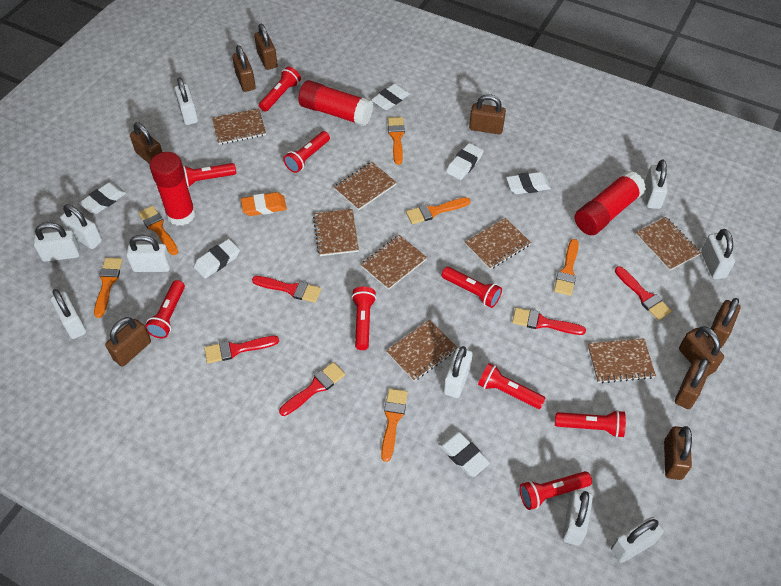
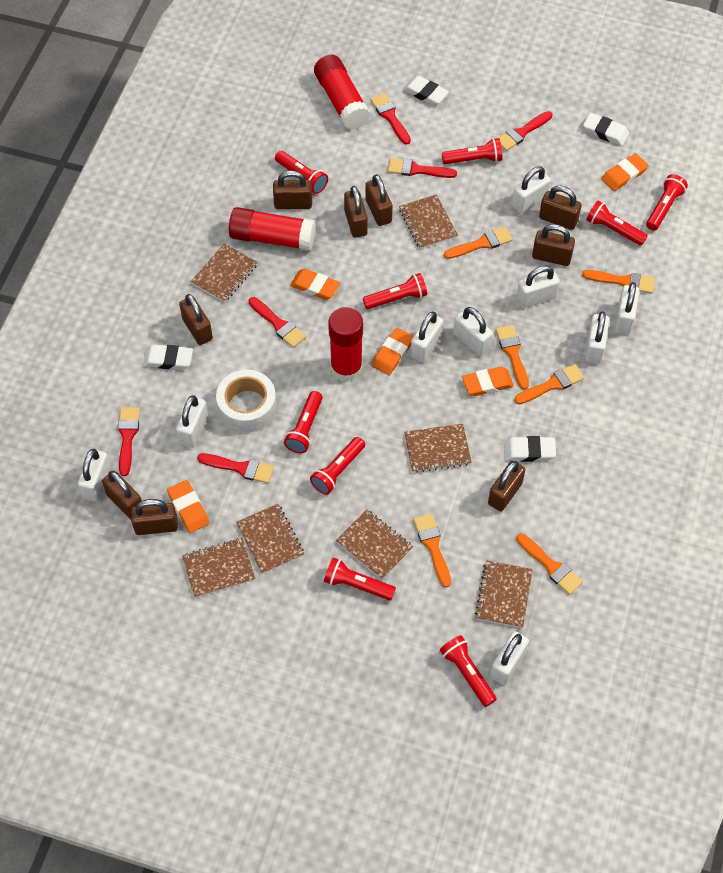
brown notebook: [212,108,266,145] [313,209,359,256] [334,162,397,210] [361,235,427,290] [386,320,458,381] [465,218,531,269] [588,338,656,383] [635,217,701,271] = 8 -> [182,538,255,598] [191,244,258,302] [236,504,304,574] [336,509,413,580] [399,194,458,249] [404,424,472,473] [475,560,533,628] = 7
orange eraser: [241,192,287,216] = 1 -> [167,480,209,533] [290,269,340,300] [372,327,414,375] [462,367,514,396] [602,154,649,191] = 5
red brush: [204,336,279,363] [252,276,321,303] [279,362,345,416] [512,308,586,335] [615,266,672,320] = 5 -> [118,407,140,476] [197,453,274,483] [248,297,306,348] [370,93,411,145] [388,158,457,178] [496,111,552,151] = 6
white eraser: [79,182,126,214] [194,239,240,279] [371,83,410,110] [438,431,490,477] [446,143,484,180] [506,172,551,194] = 6 -> [143,344,193,370] [403,75,449,106] [504,436,556,462] [583,113,629,146] = 4
white padlock: [34,222,80,262] [50,289,86,339] [60,204,102,249] [126,235,171,272] [174,78,198,125] [444,346,473,398] [562,489,593,546] [611,517,664,563] [644,160,668,209] [701,229,735,279] = 10 -> [78,449,111,501] [176,395,208,448] [410,311,444,362] [454,307,493,356] [490,631,529,685] [512,166,551,213] [516,265,560,308] [585,311,609,364] [615,282,639,334] = 9
white tape: none = 0 -> [216,370,277,433] = 1

